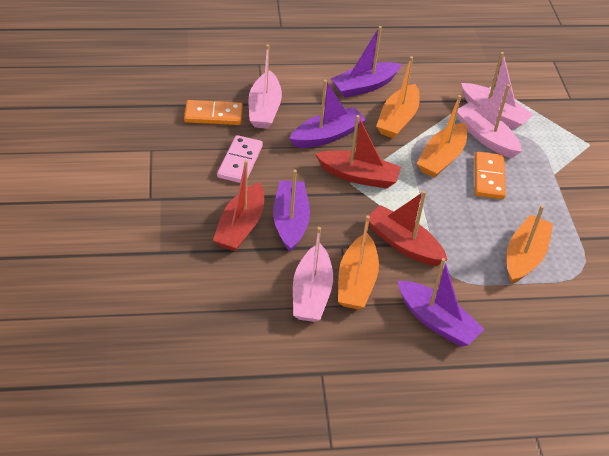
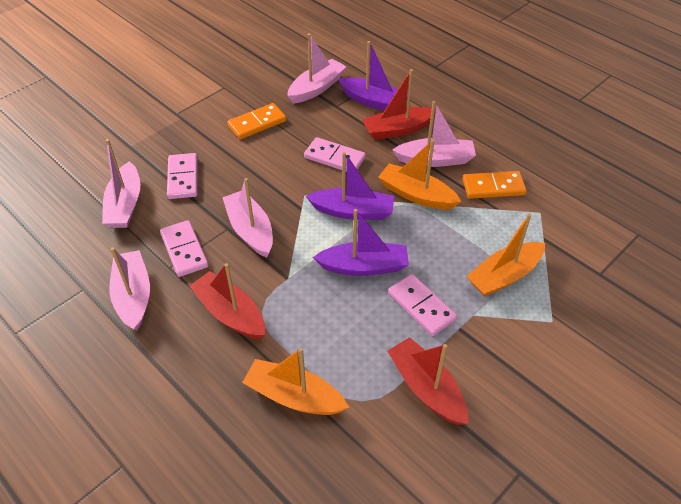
orange boat: [338,215,379,310] [376,56,420,139] [417,95,468,178] [507,205,553,284] = 4 -> [242,348,349,415] [378,139,462,210] [466,214,545,296] = 3
pink boat: [248,44,282,129] [293,227,333,322] [457,84,522,158] [461,52,534,130] = 4 -> [102,139,140,228] [109,247,150,331] [222,178,273,258] [287,33,347,104] [392,101,476,167] = 5
pink domino: [217,135,263,183] = 1 -> [160,220,208,277] [167,153,197,199] [304,137,366,172] [388,274,457,336] = 4
purple boat: [273,170,310,252] [289,80,366,148] [331,26,402,98] [398,258,484,347] = 4 -> [306,152,394,220] [313,209,409,276] [338,41,408,111] = 3

